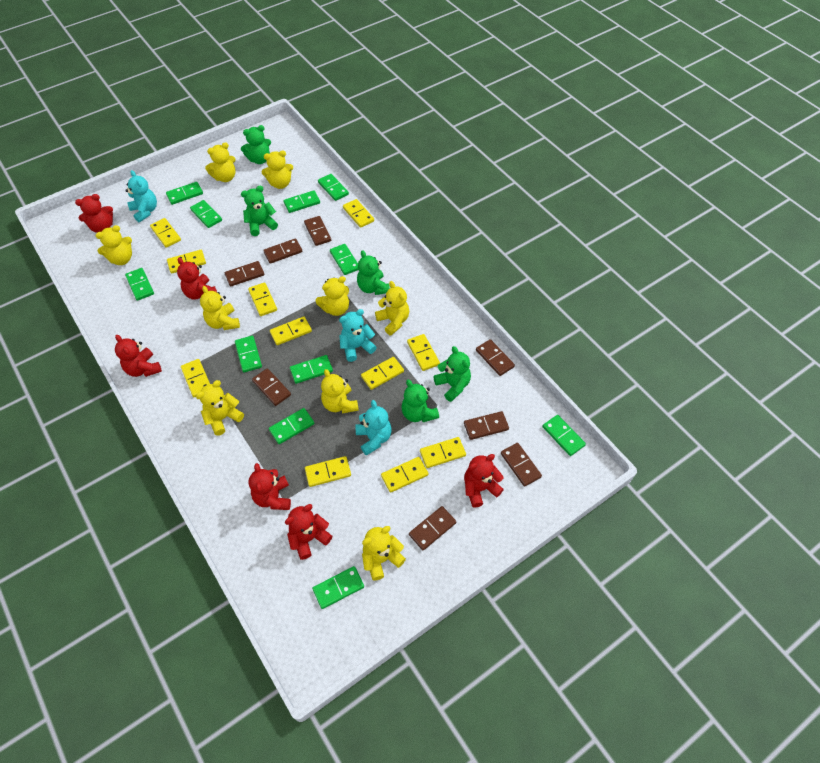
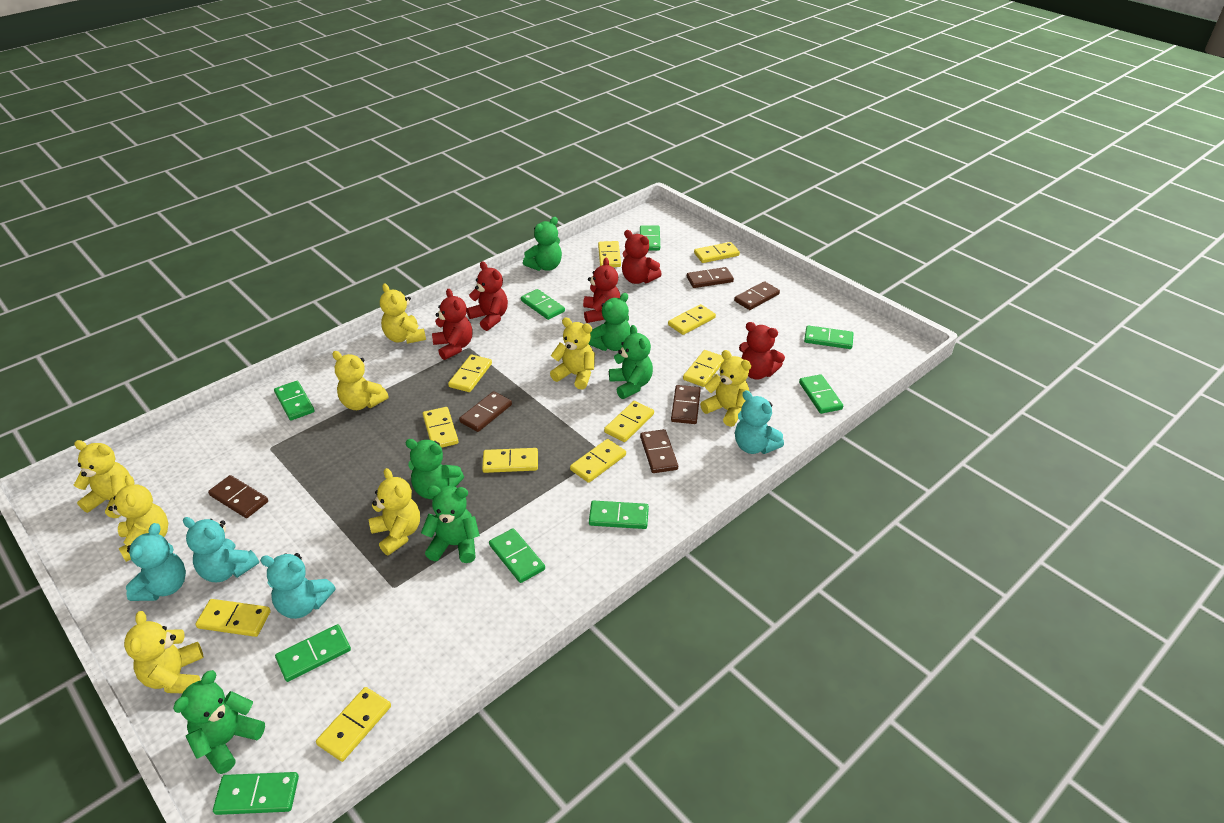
brown domino: [225,261,264,286] [252,368,291,406] [263,238,302,264] [304,216,331,246] [409,506,456,550] [464,411,509,440] [476,339,515,376] [501,443,542,487] = 8 -> [208,475,268,518] [459,391,512,432] [640,429,678,473] [671,385,701,424] [687,267,734,288] [734,281,780,310] = 6
green domino: [125,268,154,301] [166,182,203,205] [190,200,222,228] [235,336,262,372] [269,408,314,444] [283,190,320,213] [290,355,333,384] [312,566,364,609] [318,174,349,201] [330,244,358,275] [543,415,586,456] = 11 -> [213,772,299,815] [274,381,315,421] [275,624,351,682] [489,528,545,583] [521,289,565,320] [589,500,649,529] [640,225,660,251] [799,374,843,414] [804,325,854,349] = 9
green teddy bear: [241,125,271,164] [241,186,278,236] [357,250,390,295] [401,380,439,422] [433,346,471,402] = 5 -> [173,670,265,774] [405,439,464,499] [421,486,480,563] [523,217,562,271] [588,293,631,351] [609,325,653,399] = 6
red teddy bear: [75,194,113,233] [115,335,162,377] [177,258,217,300] [248,463,291,510] [285,504,332,560] [464,454,504,508] = 6 -> [432,289,473,360] [467,261,508,331] [583,258,620,323] [622,230,662,284] [739,322,785,379] = 5
turquoise teddy bear: [125,170,157,222] [339,309,377,362] [355,400,392,456] = 3 -> [126,523,186,601] [183,517,259,582] [260,553,335,619] [735,390,784,454] = 4
yellow teddy bear: [95,225,132,265] [196,380,244,436] [200,286,240,330] [205,142,236,182] [261,150,293,189] [316,276,349,316] [321,369,359,413] [362,526,406,581] [375,281,409,336] = 9 -> [74,440,130,518] [108,475,168,562] [124,611,204,693] [332,351,389,410] [369,468,420,555] [380,283,426,344] [550,318,595,390] [700,350,751,427] = 8

